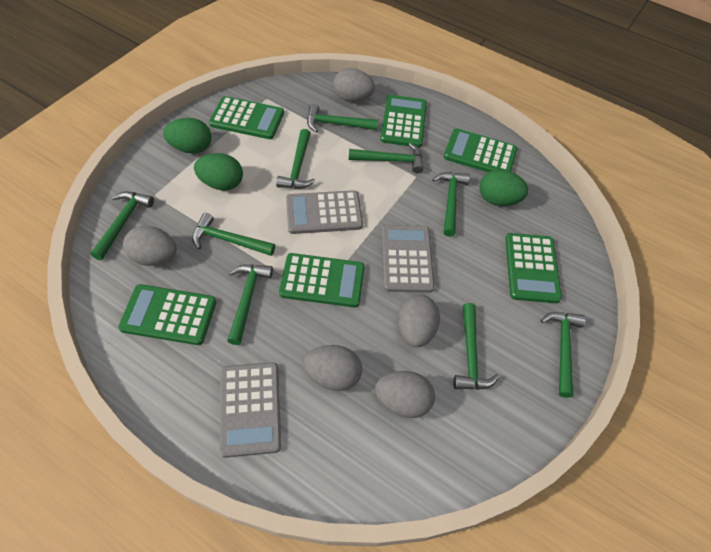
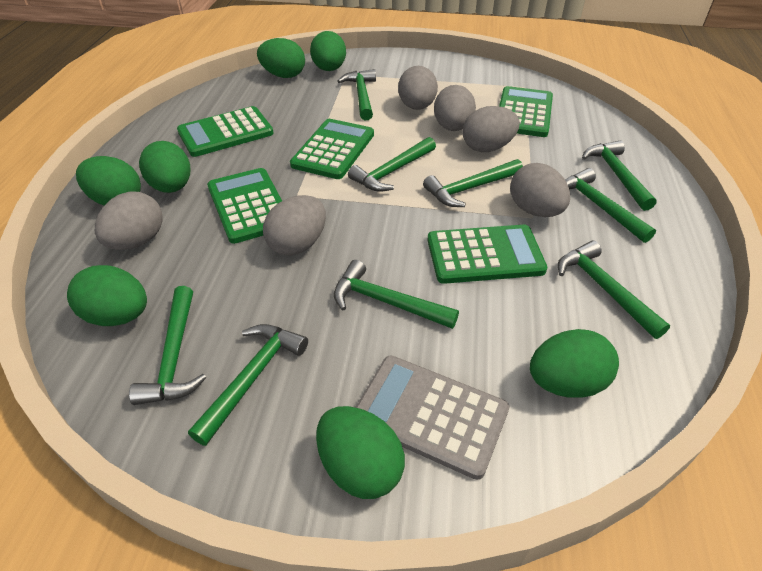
green calculator: [118,284,216,345] [209,96,284,139] [279,253,365,308] [380,95,427,147] [444,128,518,172] [505,233,562,303] = 6 -> [177,106,274,157] [207,168,282,244] [290,119,374,179] [427,224,548,284] [499,86,553,137] = 5
green egg: [163,118,211,153] [194,153,243,190] [480,169,528,206] = 3 -> [67,265,147,326] [76,156,141,206] [139,141,190,193] [257,38,305,78] [310,31,346,71] [316,406,405,499] [530,329,619,398] = 7
grey calculator: [219,362,281,458] [286,190,363,234] [382,225,435,293] = 3 -> [355,355,509,480] = 1
grey egg: [123,226,177,266] [303,345,362,391] [333,68,375,102] [375,371,435,418] [398,295,440,347] = 5 -> [95,192,163,250] [263,195,326,256] [398,66,438,110] [434,85,476,131] [463,106,520,152] [510,163,570,217] = 6

